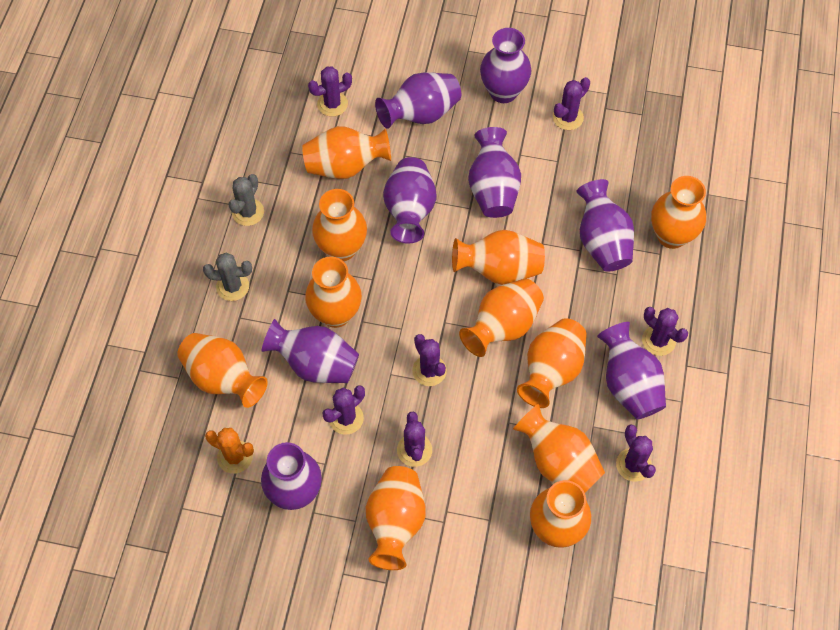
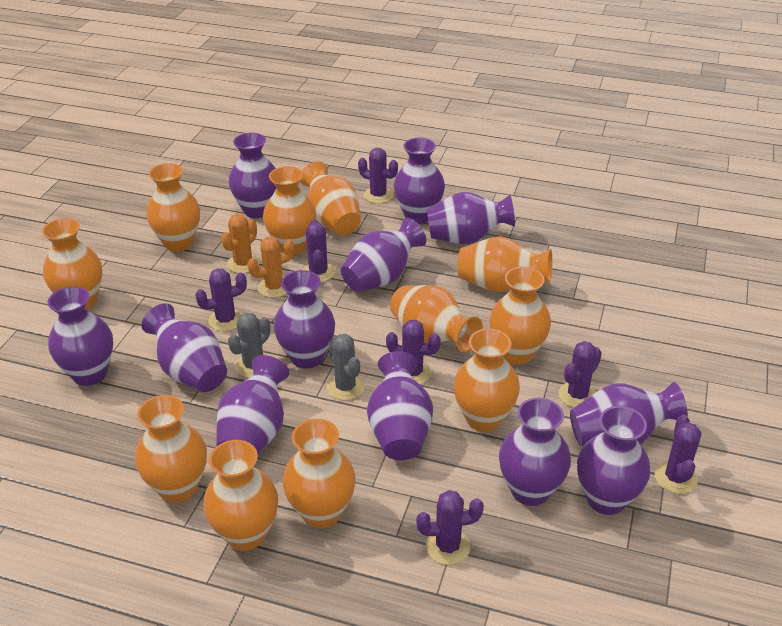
orange cactus: [205,428,254,474] = 1 -> [221,214,260,273] [247,237,295,298] = 2
purple vase: [261,319,359,383] [261,442,322,510] [375,72,461,129] [383,157,437,244] [468,127,521,218] [480,28,531,103] [576,179,634,272] [597,322,666,419] = 8 -> [48,286,113,386] [141,303,227,392] [216,355,289,454] [229,133,276,218] [274,270,335,369] [341,218,427,292] [367,351,433,460] [394,137,445,224] [427,192,515,244] [499,398,571,506] [570,382,688,446] [577,406,650,515] = 12

